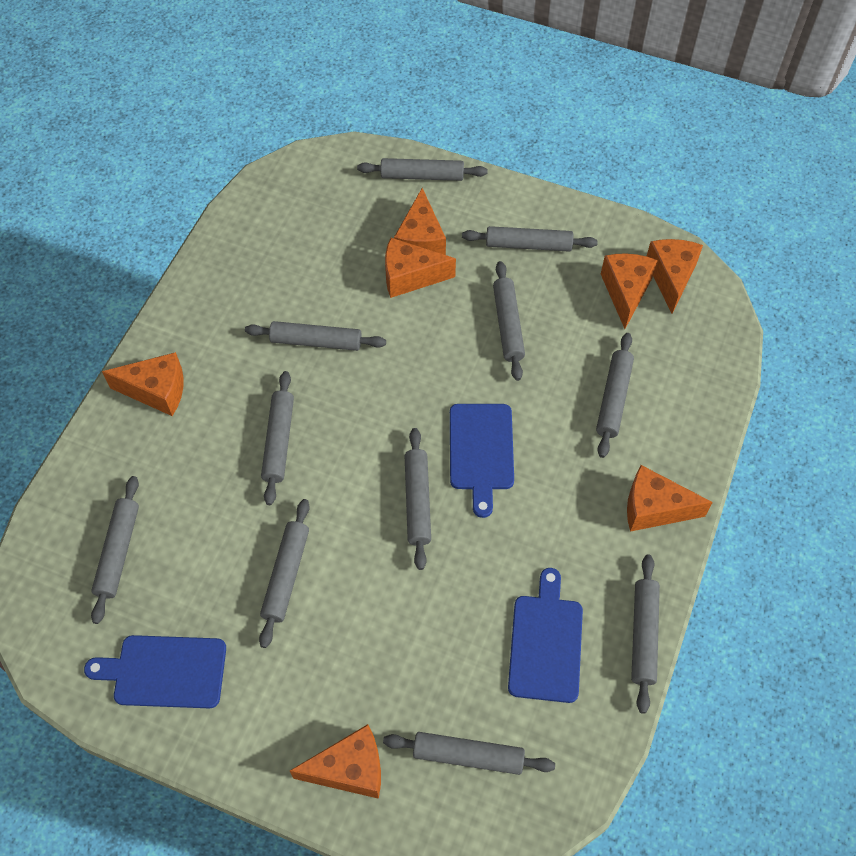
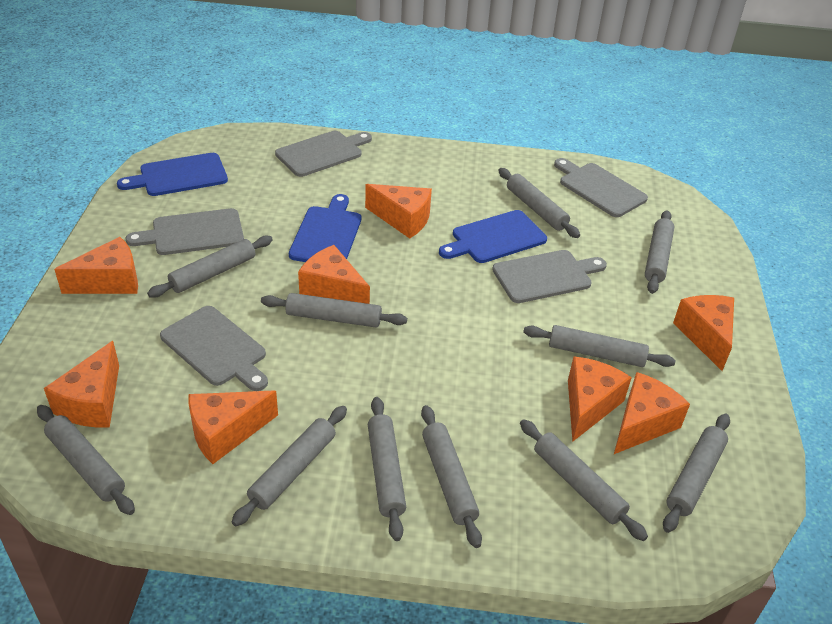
grey cutting board: none = 0 -> [125,208,244,255] [160,306,268,391] [275,131,372,177] [492,250,607,303] [554,158,648,217] = 5
orange cheese: [102,352,184,416] [290,724,381,799] [385,238,456,298] [394,188,446,255] [601,253,658,329] [627,465,713,532] [647,239,703,314] = 7 -> [44,341,119,427] [54,237,138,294] [189,390,278,464] [298,245,370,304] [365,184,432,239] [568,357,632,442] [614,372,690,454] [673,295,734,371] = 8

